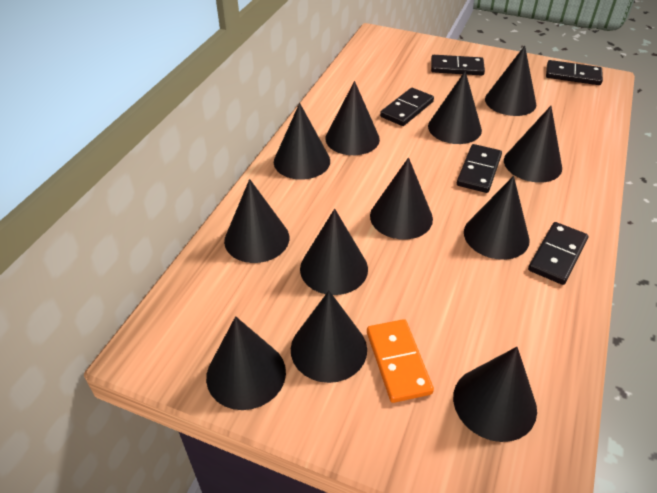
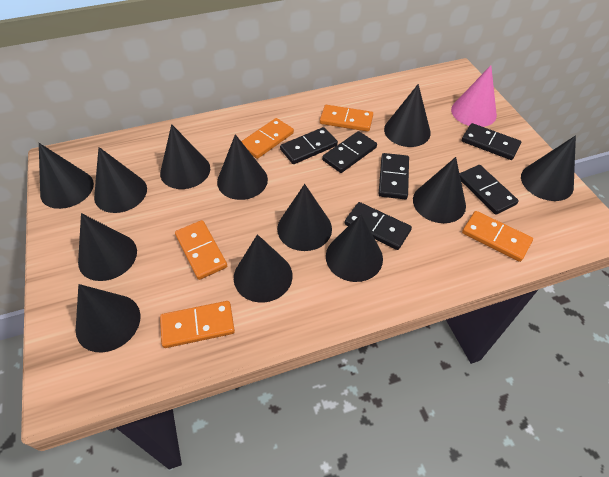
black domino: [380,88,434,126] [431,55,485,75] [457,144,502,193] [528,222,589,285] [546,60,603,85] = 5 -> [280,127,338,164] [322,131,377,173] [345,202,412,250] [379,153,409,199] [460,165,519,215] [462,123,521,160] = 6
orange domino: [367,319,434,403] = 1 -> [160,301,235,348] [175,220,227,280] [241,118,294,159] [320,105,373,132] [462,211,533,262] = 5
pink cone: none = 0 -> [451,65,497,127] = 1

